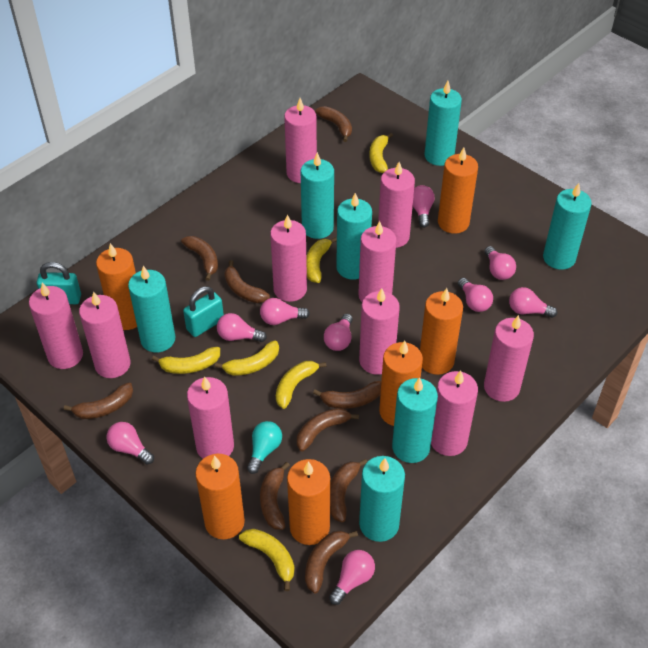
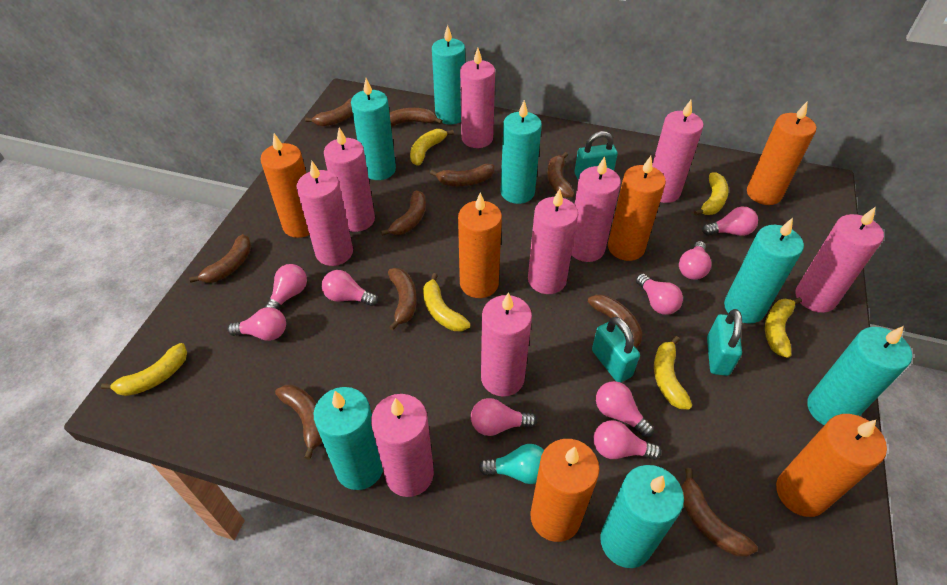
brown banana: [64,382,133,419] [181,236,218,281] [224,260,270,303] [260,462,290,530] [297,408,359,451] [305,531,358,593] [313,381,381,409] [315,106,352,142] [330,459,367,522] = 9 -> [189,234,251,283] [275,385,322,460] [305,98,353,126] [381,191,426,236] [388,268,417,331] [390,108,443,126] [430,164,494,186] [547,152,575,198] [588,294,643,348] [681,468,758,557] = 10
pink candle: [29,283,83,369] [79,291,130,378] [187,376,234,459] [270,215,307,302] [284,98,317,183] [358,221,396,302] [359,288,400,375] [378,162,415,248] [431,370,478,456] [484,315,534,402] = 10 -> [296,161,353,266] [324,127,375,232] [371,394,434,497] [460,48,495,148] [481,292,532,397] [528,189,578,294] [571,156,621,262] [652,100,704,203] [795,207,884,313] = 9
turquoise padlock: [37,262,81,304] [183,286,224,337] = 2 -> [575,131,618,180] [592,317,640,383] [707,309,742,376] = 3

